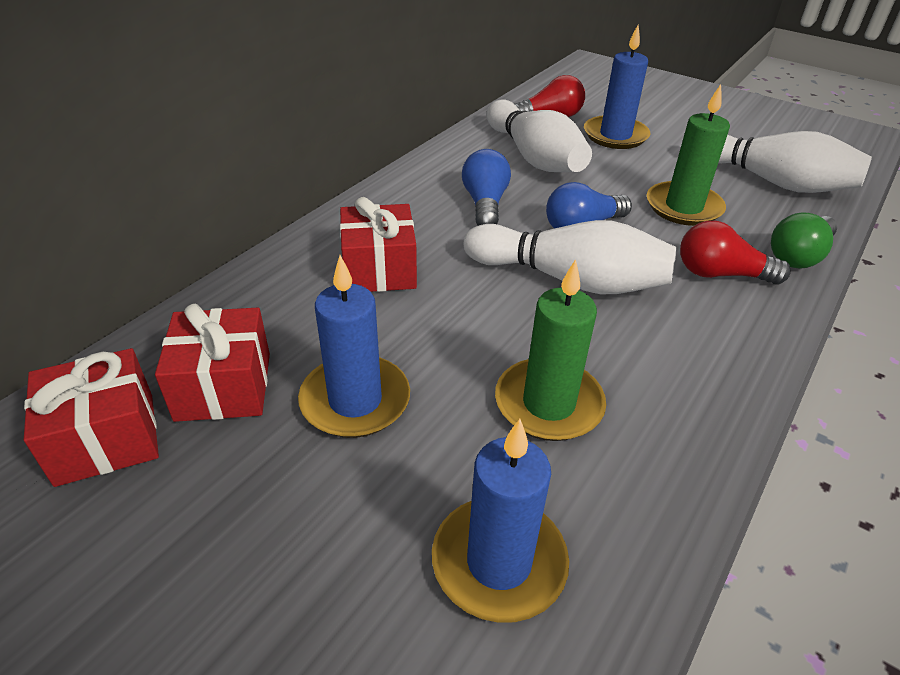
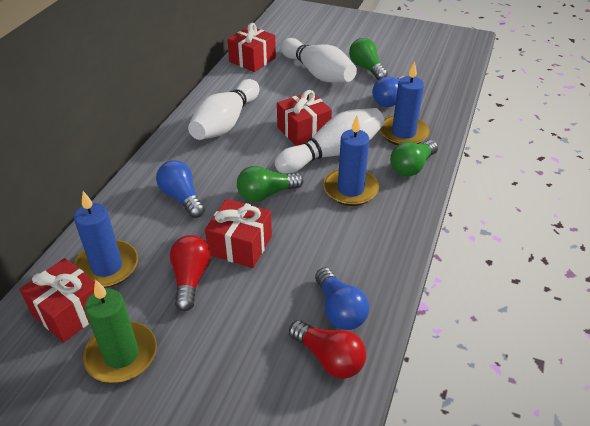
blue light bulb: [462,149,511,226] [546,182,632,228] = 2 -> [156,160,205,218] [315,268,369,330] [372,76,406,107] = 3
green candle: [495,259,606,441] [647,84,730,226] = 2 -> [83,280,157,383] = 1
green light bulb: [771,212,837,269] = 1 -> [237,166,303,202] [349,38,388,80] [390,140,438,176] = 3
red gift: [24,348,159,487] [155,304,270,422] [340,197,417,292] = 3 -> [19,258,95,343] [205,199,272,268] [227,23,276,72] [277,90,332,146] = 4

